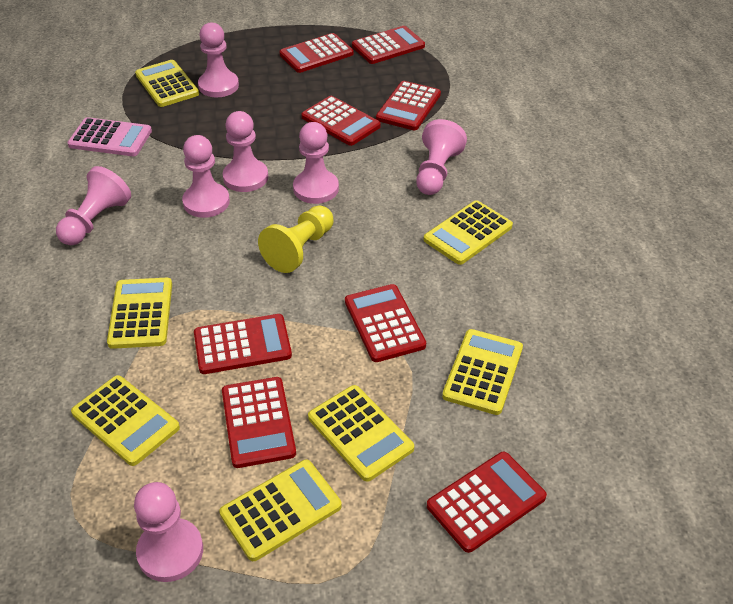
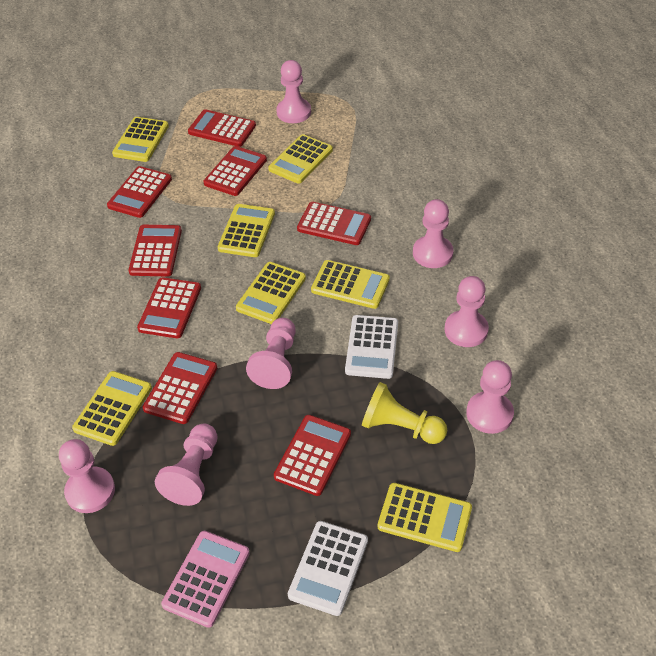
white calculator: none = 0 -> [288,521,368,616] [345,315,398,379] = 2

